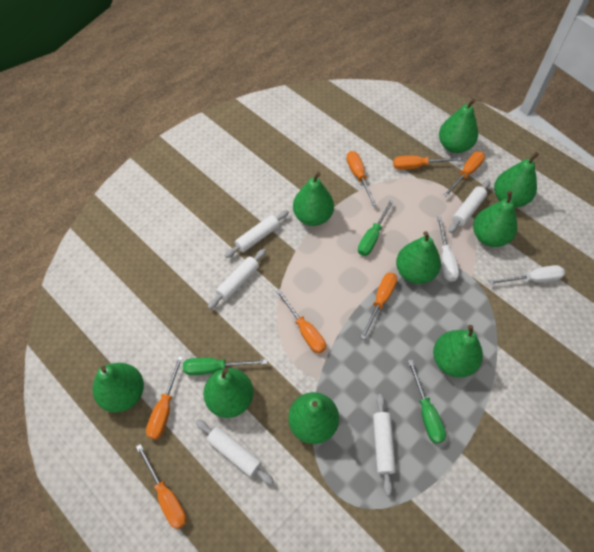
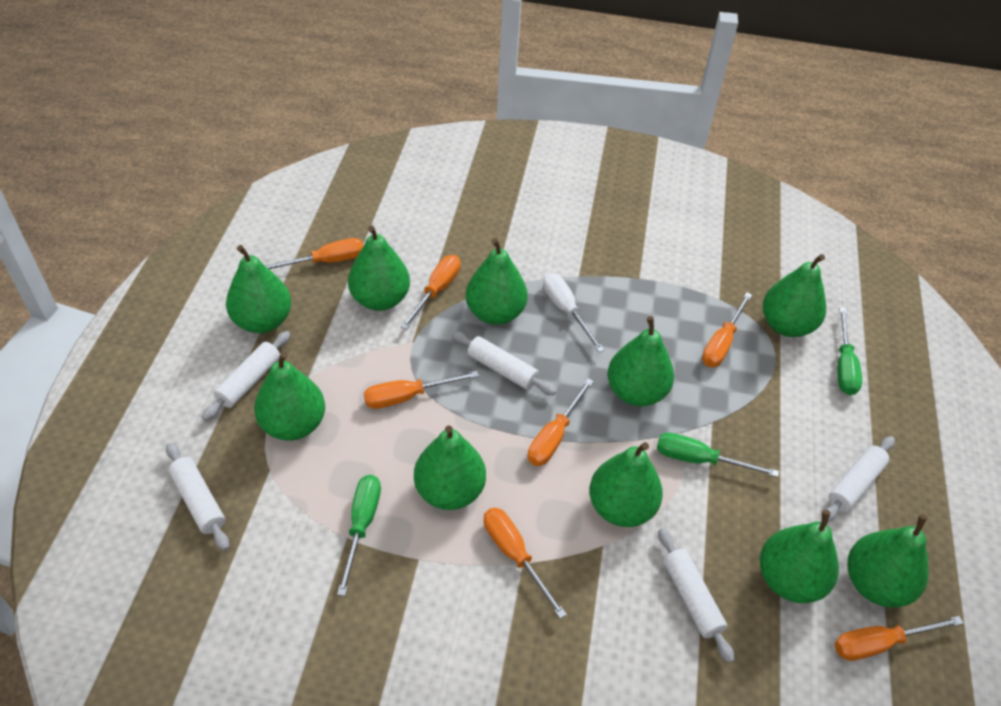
green pear: [92,363,144,412] [203,368,254,418] [288,392,339,444] [293,172,334,226] [396,231,441,284] [433,325,483,378] [439,99,478,153] [473,191,517,247] [494,152,539,208] = 9 -> [226,245,291,333] [254,352,325,441] [348,226,410,311] [414,425,486,510] [466,238,528,325] [589,442,663,527] [607,316,674,406] [760,510,839,603] [763,254,826,337] [848,514,929,607] = 10
white screwdriver: [437,216,459,282] [489,265,565,285] = 2 -> [543,273,604,352] = 1

